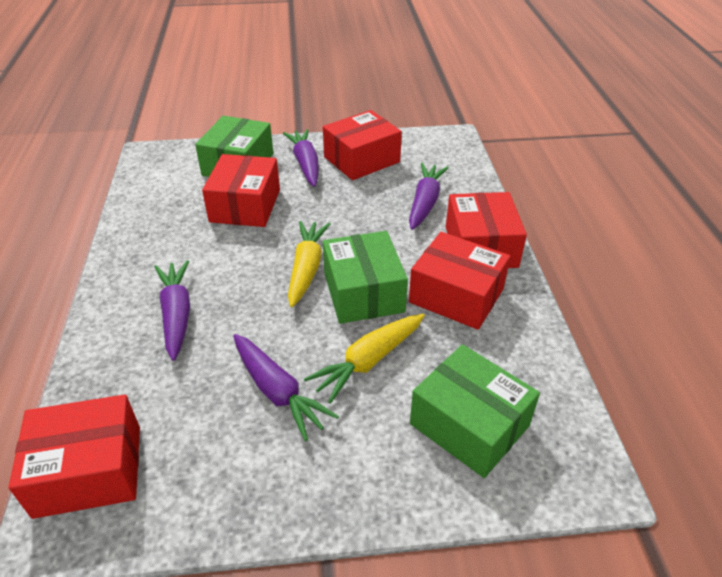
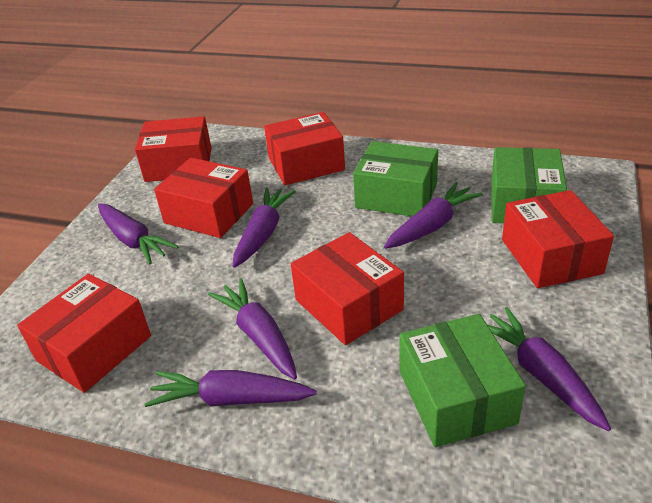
purple carrot: [154,260,190,361] [233,334,339,441] [283,129,319,187] [409,163,449,230] = 4 -> [98,204,179,264] [144,370,317,407] [208,278,297,380] [233,187,296,268] [384,182,483,249] [487,307,611,431] = 6
red box: [9,394,140,519] [202,154,280,227] [323,110,402,180] [409,232,511,330] [446,192,527,268] = 5 -> [17,274,151,393] [135,116,212,182] [154,158,253,238] [264,112,345,185] [291,232,404,345] [502,190,614,288] = 6
yellow carrot: [288,221,330,307] [304,314,425,404] = 2 -> none = 0

